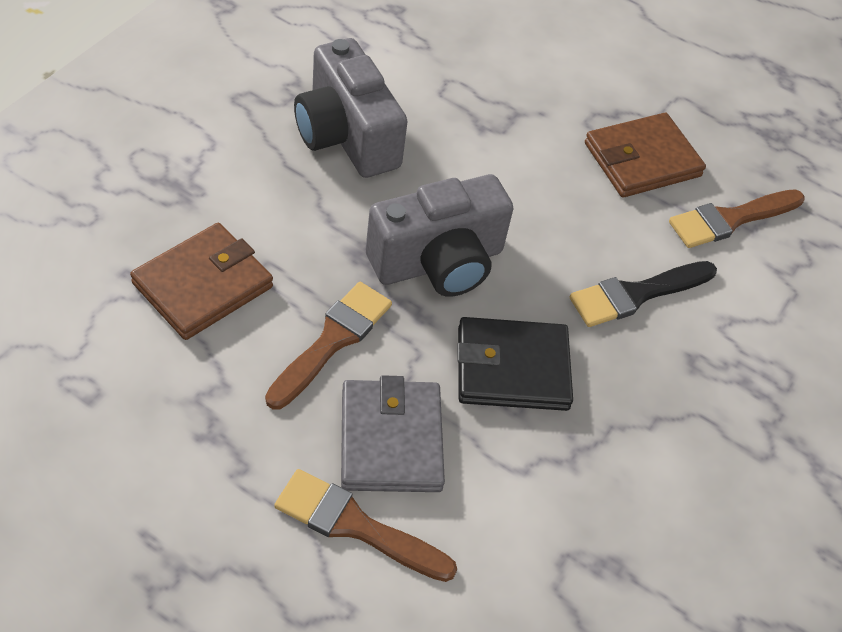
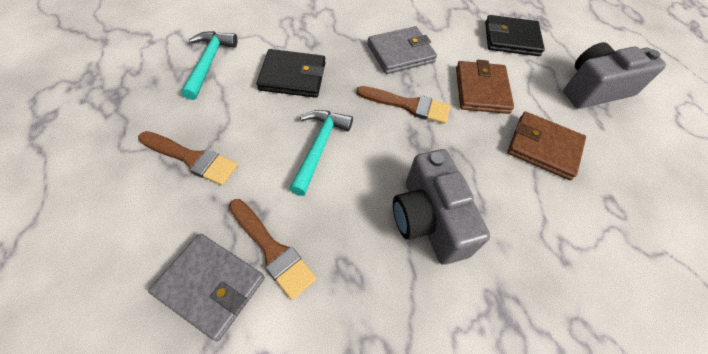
black brush: [570,261,717,327] = 1 -> none = 0
black wallet: [457,317,573,411] = 1 -> [257,49,326,98] [485,15,545,56] = 2
grey wallet: [341,375,445,492] = 1 -> [148,233,265,341] [368,26,437,74] = 2
turquoise hammer: none = 0 -> [181,31,238,100] [289,110,353,196] = 2

